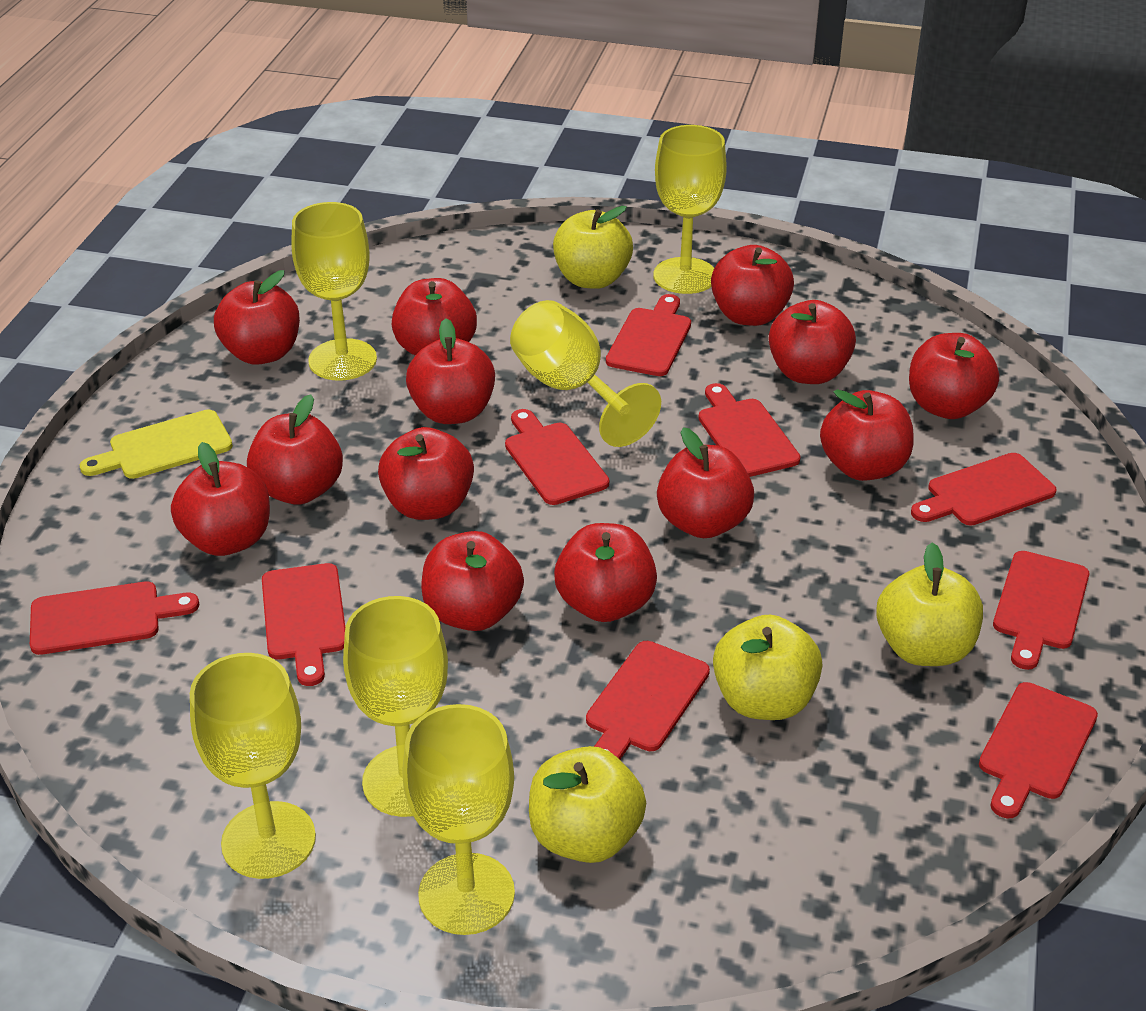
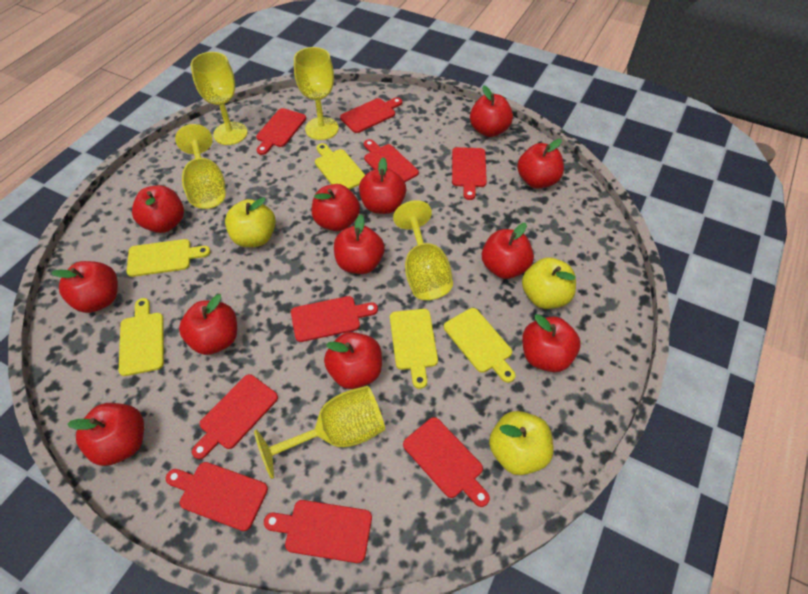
red apple: [171,442,270,556] [214,270,300,365] [247,394,343,505] [378,427,474,520] [392,278,477,356] [406,319,495,424] [421,531,524,631] [554,523,657,622] [657,427,754,538] [711,245,794,326] [769,300,856,384] [820,389,914,481] [909,333,999,419] = 13 -> [51,261,118,313] [67,403,144,466] [132,185,184,233] [179,295,237,355] [312,184,360,231] [324,332,382,389] [334,215,385,274] [359,157,406,214] [470,85,513,137] [482,223,534,279] [517,139,564,189] [522,314,581,372] = 12
yellow apple: [529,746,646,863] [553,206,633,289] [713,615,823,720] [877,543,983,666] = 4 -> [225,197,276,247] [489,411,553,475] [522,258,576,309] = 3
yellow cutting board: [80,409,233,479] = 1 -> [119,298,164,376] [127,239,211,277] [315,143,365,190] [390,309,438,389] [444,308,515,383] = 5
yellow goblet: [190,653,316,879] [292,202,377,381] [343,596,448,817] [402,704,515,935] [510,300,661,447] [653,125,727,294] = 6 -> [175,124,225,209] [191,52,248,145] [254,386,385,479] [294,47,339,140] [393,200,453,300] = 5

